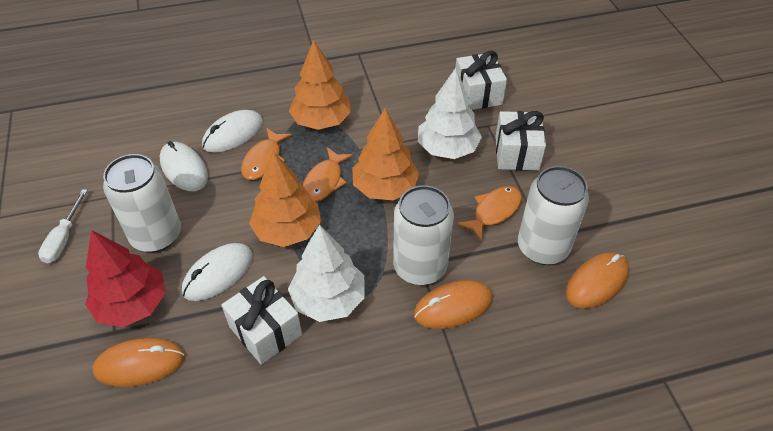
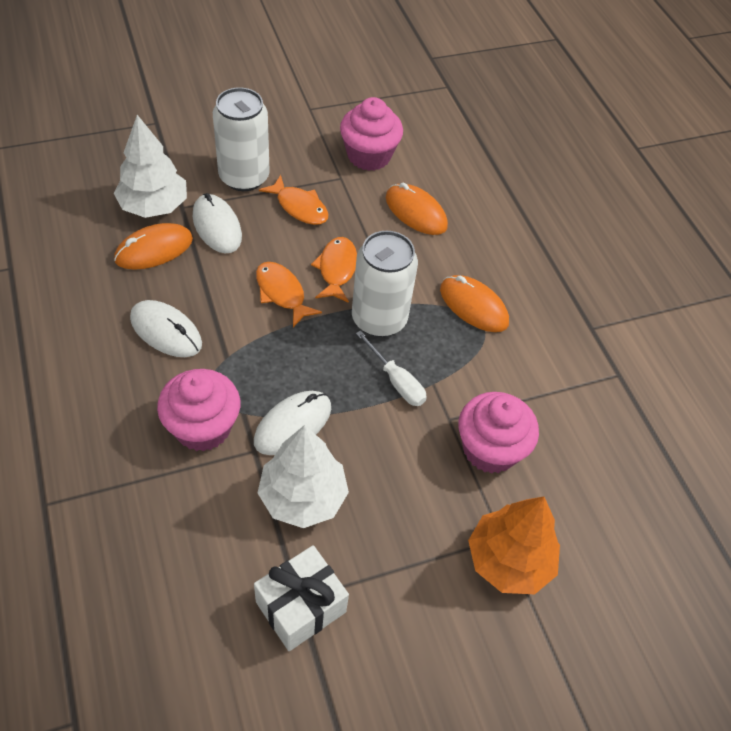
orange tree: [249,152,321,247] [289,40,351,130] [352,108,420,200] = 3 -> [468,496,560,594] = 1
pink cupcake: none = 0 -> [157,369,240,452] [340,97,403,171] [458,392,539,474] = 3
red tree: [85,230,166,327] = 1 -> none = 0
white can: [103,154,181,252] [393,185,454,285] [518,166,589,265] = 3 -> [213,87,270,191] [352,231,418,337] = 2
white gift: [221,276,302,365] [455,51,507,110] [495,111,546,171] = 3 -> [254,545,349,651] = 1

